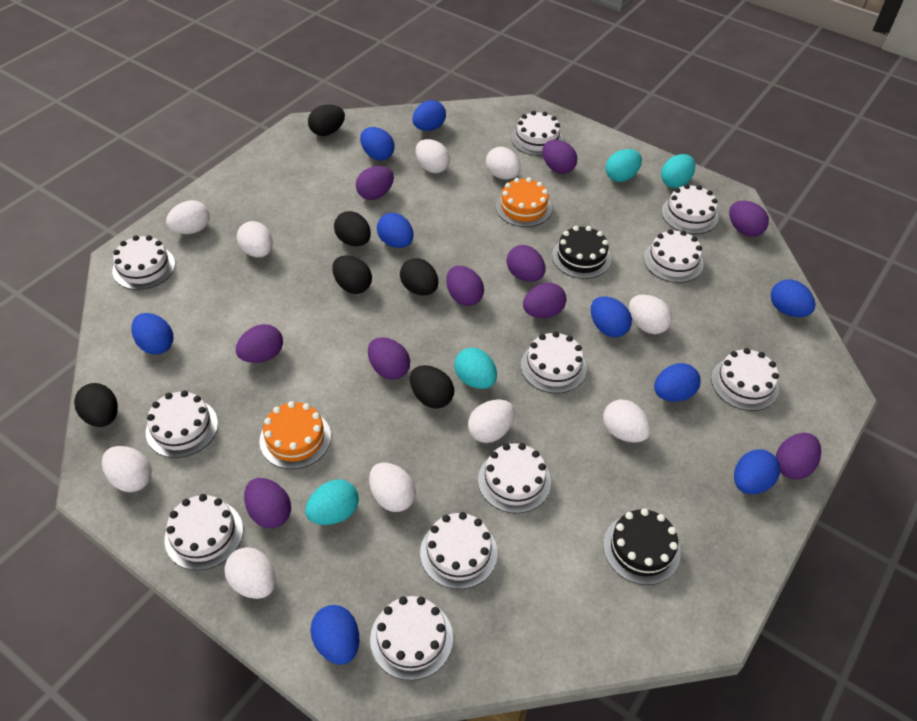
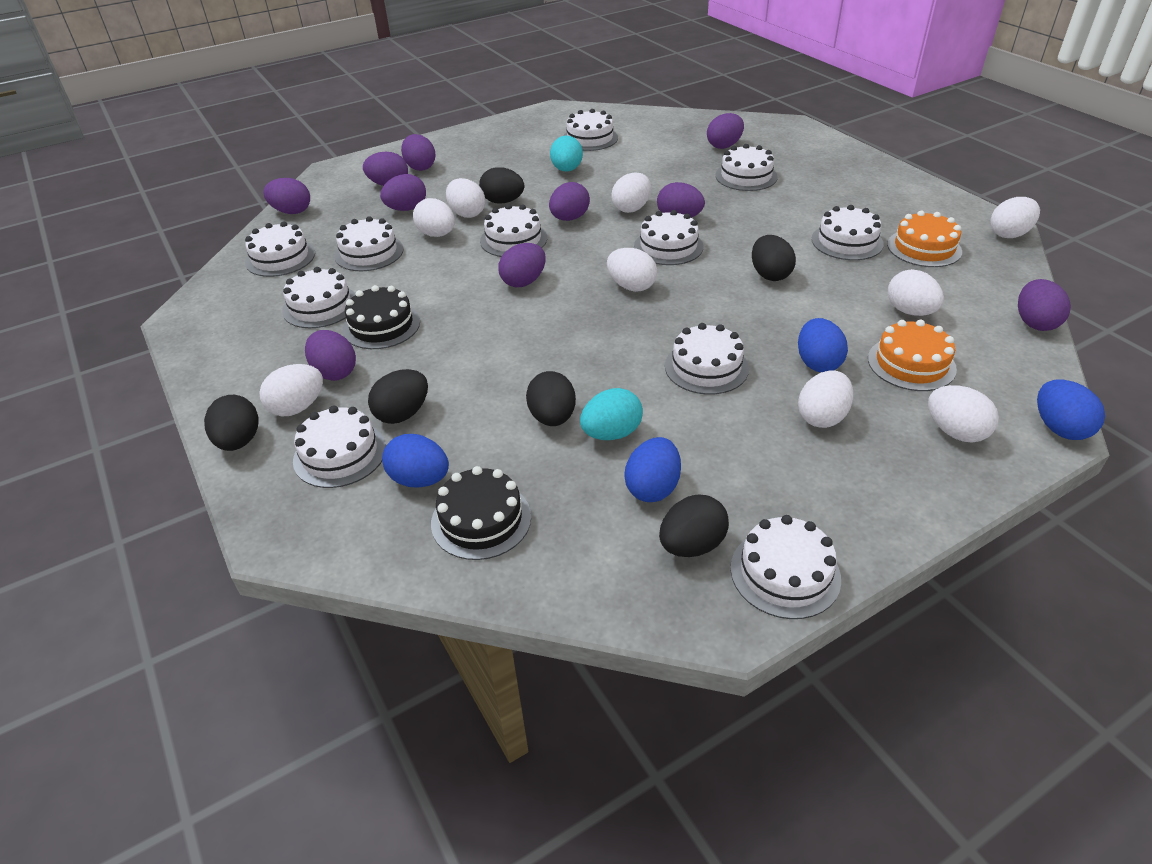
blue egg: [131,313,173,355] [310,605,359,665] [360,127,395,161] [377,213,414,248] [413,100,446,131] [591,296,632,337] [654,363,701,402] [734,449,780,494] [771,279,815,317] = 9 -> [382,434,449,488] [624,437,681,502] [798,318,848,372] [1037,380,1105,440] = 4
turquoise egg: [305,479,359,525] [454,348,497,389] [606,149,642,182] [661,154,695,188] = 4 -> [550,136,583,172] [580,388,643,440] = 2
white egg: [102,446,152,492] [166,200,210,234] [224,547,276,599] [237,221,273,257] [369,463,416,512] [416,139,450,173] [468,399,515,443] [486,147,521,179] [603,400,651,443] [629,295,672,334] = 10 -> [259,364,323,417] [413,198,455,237] [446,178,485,218] [607,248,657,292] [611,172,651,213] [798,370,853,428] [888,269,944,316] [928,385,999,443] [991,197,1040,238] = 9

